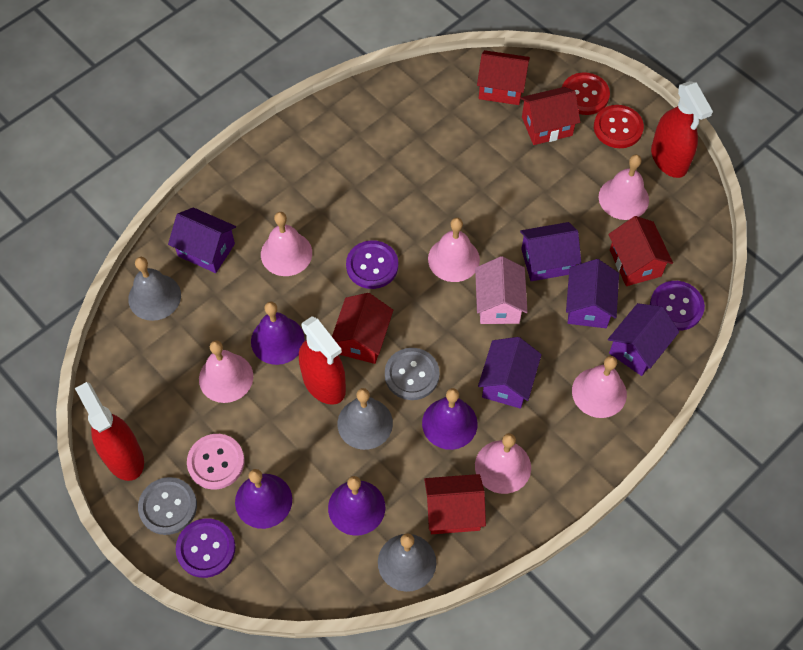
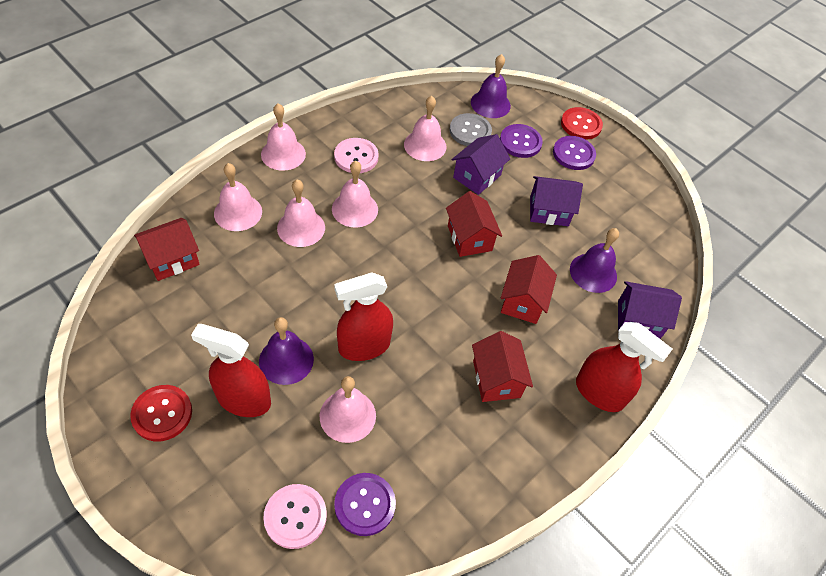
grey bell: [128,257,181,321] [338,388,393,450] [378,533,436,592] = 3 -> none = 0
grey button: [138,477,197,535] [385,348,440,400] = 2 -> [450,113,492,146] = 1
pink button: [187,434,244,490] = 1 -> [263,484,327,549] [334,138,379,173] = 2
pink house: [475,256,527,324] = 1 -> none = 0
purple bell: [235,469,292,529] [251,302,305,365] [328,476,385,536] [422,388,478,450] = 4 -> [259,317,314,385] [471,54,511,118] [570,228,619,293] = 3
purple house: [168,207,236,273] [478,337,542,409] [520,222,582,281] [566,259,619,328] [608,303,679,376] = 5 -> [452,134,510,195] [530,176,583,226] [618,281,682,339] = 3
red house: [332,293,393,364] [424,474,486,534] [477,50,530,105] [520,87,580,145] [609,216,673,286] = 5 -> [134,218,200,281] [446,191,502,257] [472,331,533,402] [501,255,557,324] = 4

